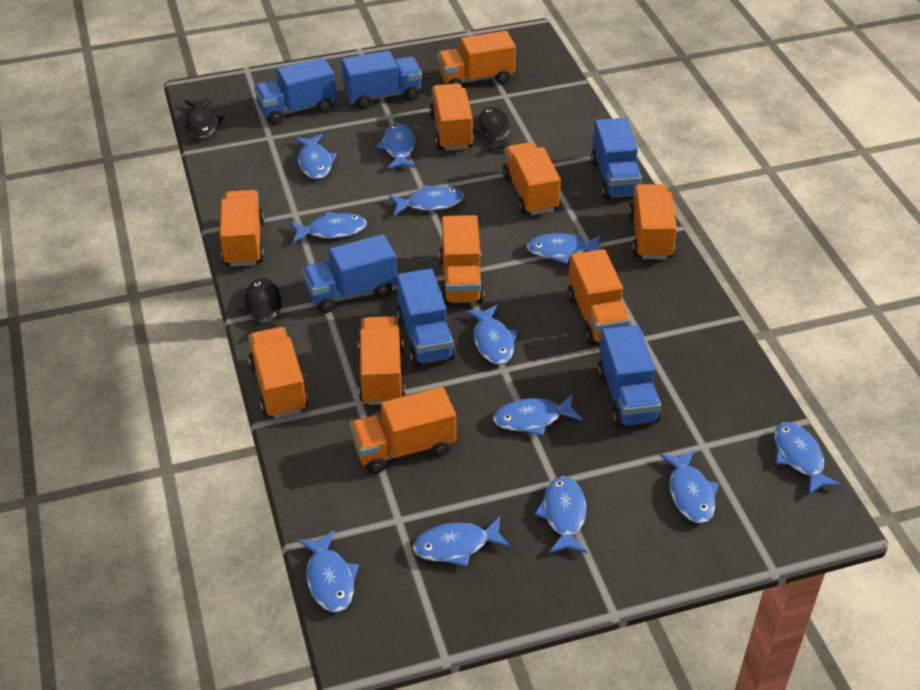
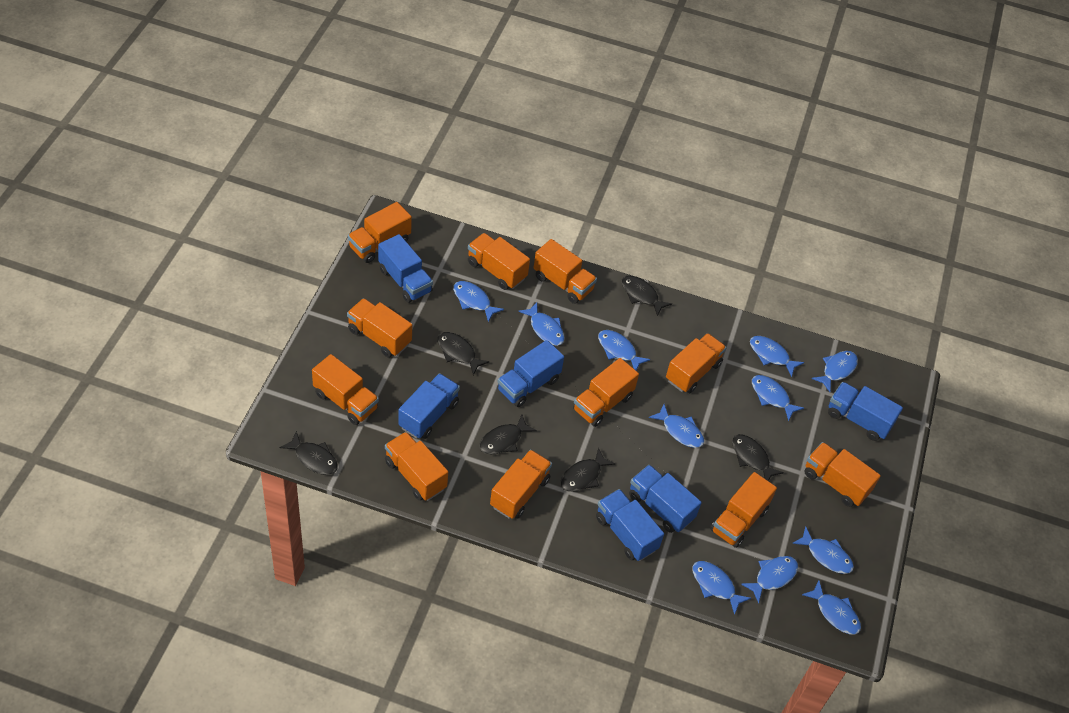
black fish: [185,97,223,140] [237,278,282,333] [473,107,511,152] = 3 -> [280,431,338,475] [437,332,490,375] [479,415,537,455] [561,448,615,492] [622,276,672,316] [732,434,784,481] = 6
blue fish: [290,211,367,243] [294,134,337,179] [298,530,359,612] [376,123,416,169] [389,185,464,215] [413,517,510,567] [466,305,518,364] [493,394,583,436] [526,233,601,264] [535,476,588,554] [659,450,719,523] [774,422,842,495] = 12 -> [453,281,504,322] [519,302,565,346] [598,330,650,370] [649,404,704,448] [692,561,751,615] [741,556,798,603] [750,336,804,377] [752,375,804,421] [792,526,854,574] [802,581,861,635] [812,351,858,392] = 11
orange truck: [220,190,264,267] [248,327,308,419] [350,387,456,474] [358,316,405,405] [429,83,474,151] [437,31,516,86] [439,215,484,304] [502,142,561,215] [568,249,631,344] [629,184,677,260] = 10 -> [312,354,379,425] [347,298,412,357] [348,202,412,263] [385,432,448,501] [468,233,530,290] [490,450,552,519] [533,239,597,304] [573,358,639,427] [666,333,727,393] [711,472,777,548] [805,442,881,507] = 11

